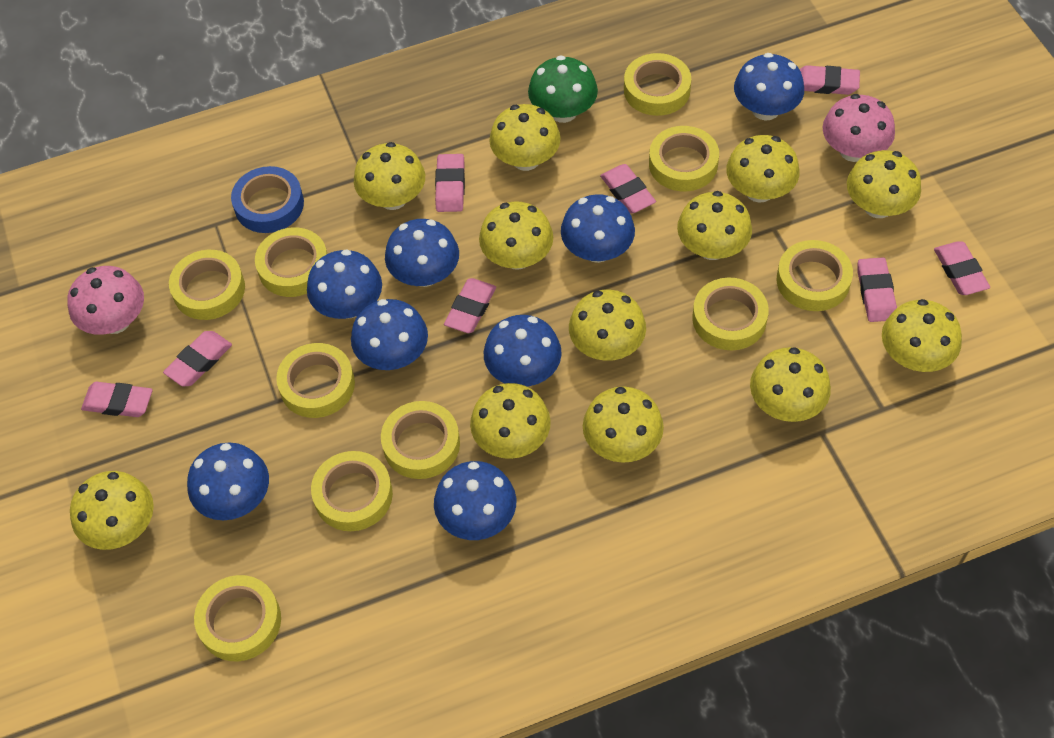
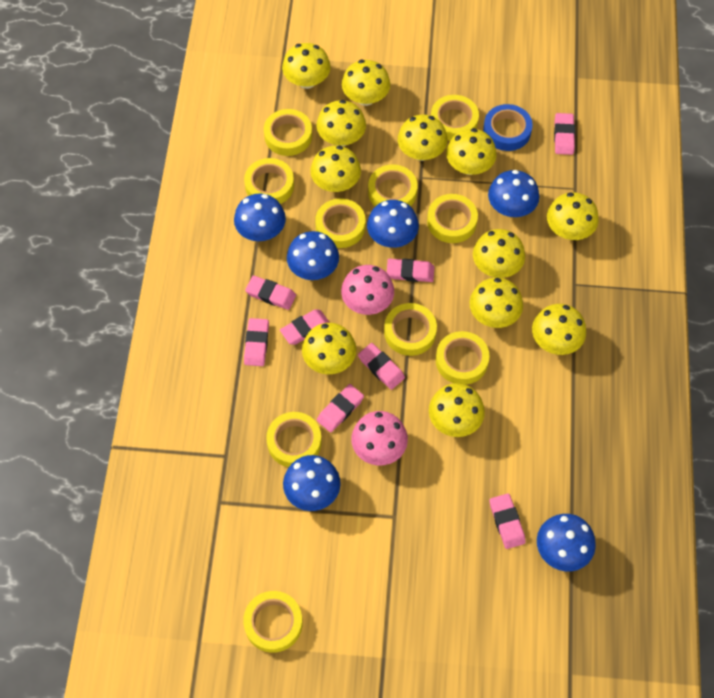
blue mushroom: [187,443,269,520] [307,249,382,319] [351,299,428,370] [385,219,459,287] [434,461,516,540] [484,315,562,387] [561,194,635,263] [734,53,804,121] = 8 -> [234,193,286,241] [283,455,341,511] [287,231,339,280] [367,200,419,248] [488,170,539,217] [537,514,596,571] = 6
green mushroom: [528,55,598,123] = 1 -> none = 0

